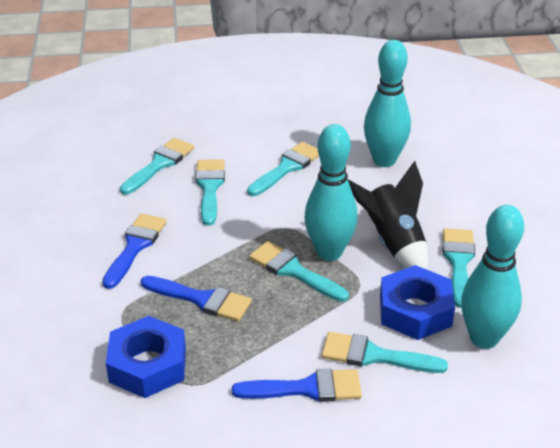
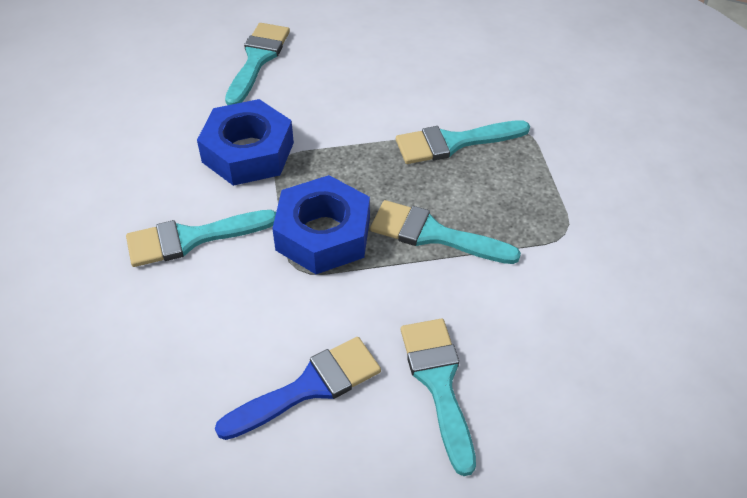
black rocket: [348,161,428,270] = 1 -> none = 0
blue brush: [102,213,167,289] [141,276,252,322] [232,369,362,402] = 3 -> [215,337,381,440] = 1
turquoise bowling pin: [304,124,357,261] [364,40,411,167] [461,205,524,349] = 3 -> none = 0
turquoise brush: [120,138,194,195] [196,159,225,226] [247,142,319,196] [249,241,349,302] [322,332,448,373] [442,228,475,308] = 6 -> [126,210,276,267] [225,23,290,105] [370,200,521,264] [396,120,530,164] [401,319,476,476] = 5

